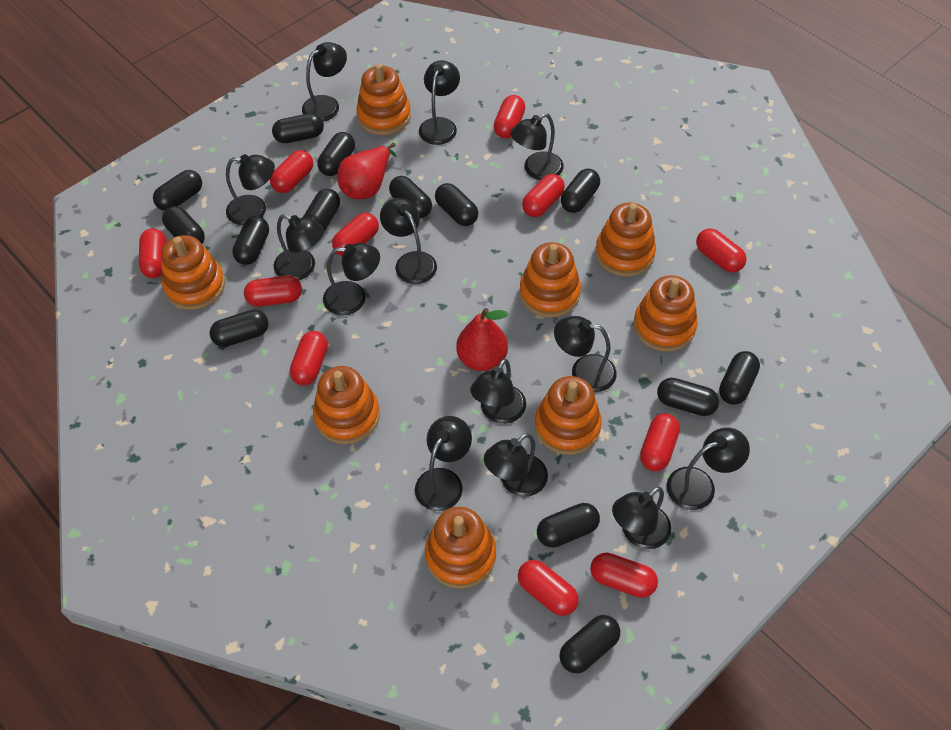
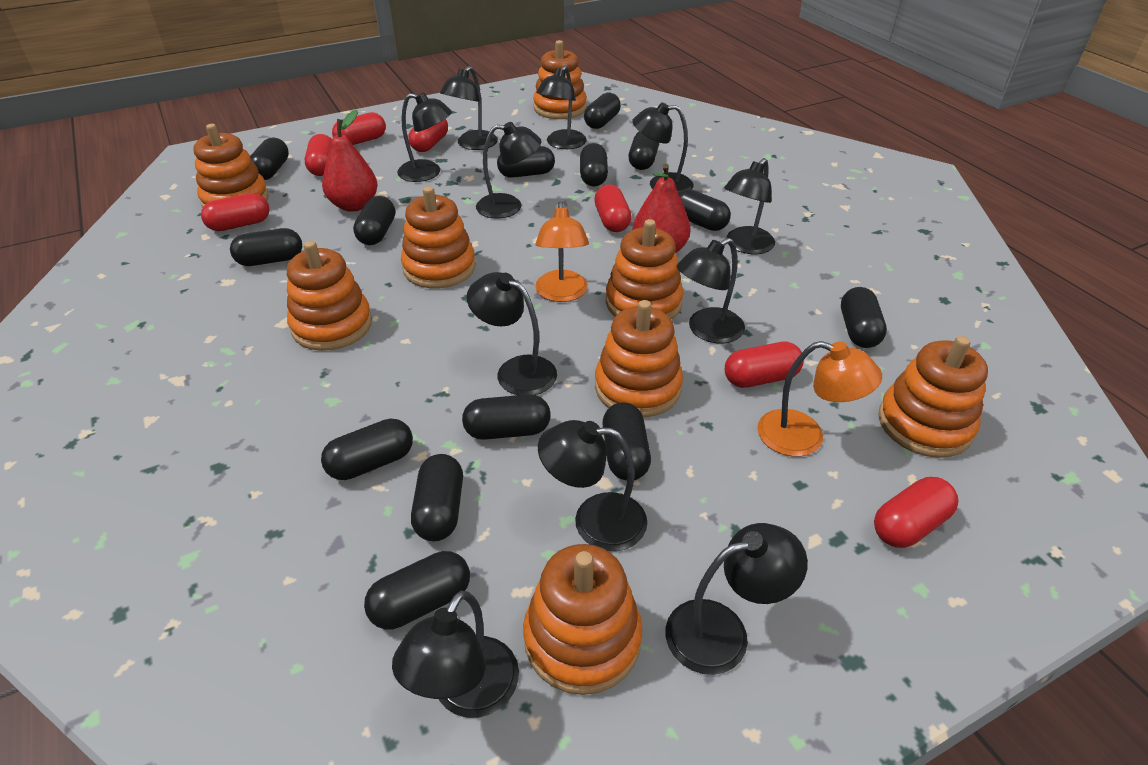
black lamp: [226,154,275,226] [274,214,324,280] [302,42,347,122] [323,243,380,316] [380,198,437,284] [415,416,472,511] [419,60,460,145] [470,358,526,424] [484,433,548,497] [510,113,564,180] [554,316,617,392] [612,486,671,549] [667,428,750,510] = 13 -> [392,591,519,718] [397,93,452,182] [440,66,498,150] [467,272,557,395] [476,122,542,219] [536,66,587,149] [538,420,647,551] [632,102,693,192] [665,523,808,675] [677,238,745,343] [724,158,775,254] = 11
orange lamp: none = 0 -> [535,201,589,302] [757,341,882,457] = 2
red capsule: [139,228,167,278] [244,276,302,307] [270,150,313,193] [290,331,328,385] [332,212,379,256] [494,95,525,138] [518,560,579,616] [522,174,565,217] [590,553,658,598] [640,413,680,471] [696,228,747,273] = 11 -> [201,193,270,231] [305,134,332,176] [332,112,386,145] [408,119,448,152] [594,184,632,232] [725,341,804,388] [874,477,959,548] = 7

